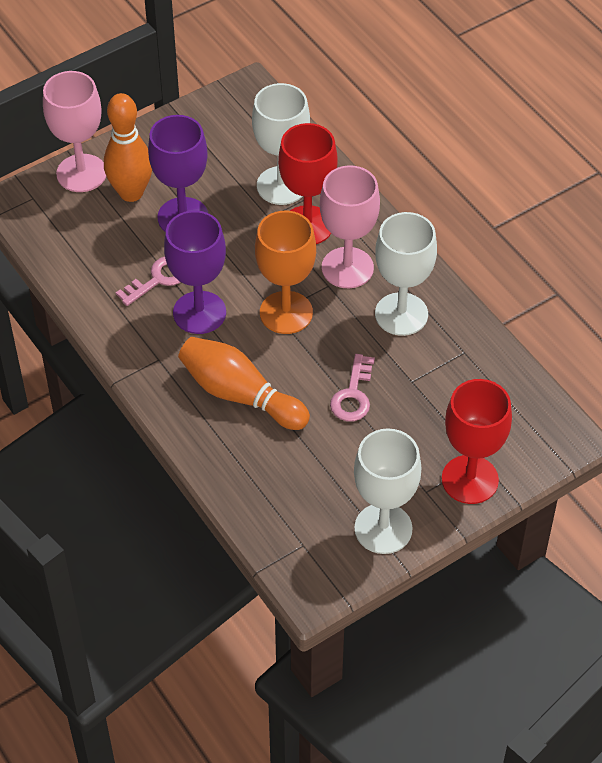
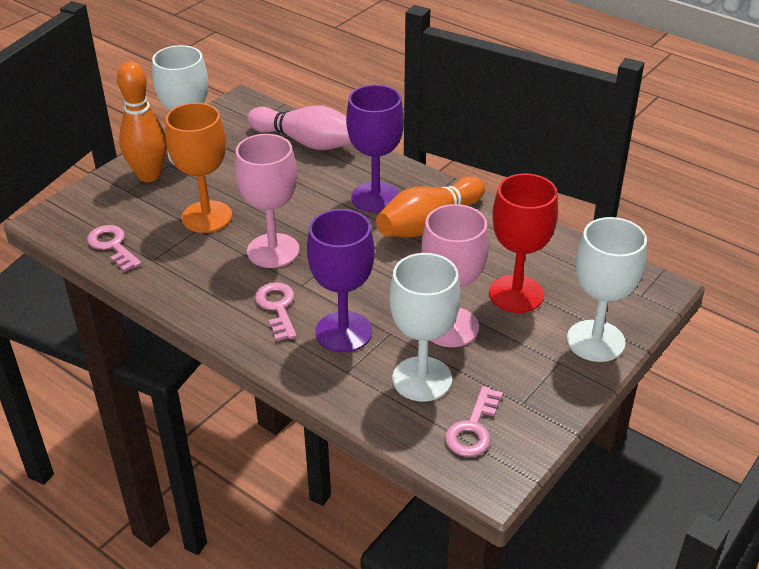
pink bowling pin: none = 0 -> [247,105,352,150] = 1
pink key: [116,256,181,306] [330,354,375,421] = 2 -> [87,225,142,272] [255,282,297,341] [445,386,503,457] = 3
red goblet: [278,123,338,244] [442,379,512,504] = 2 -> [489,173,558,313] = 1

